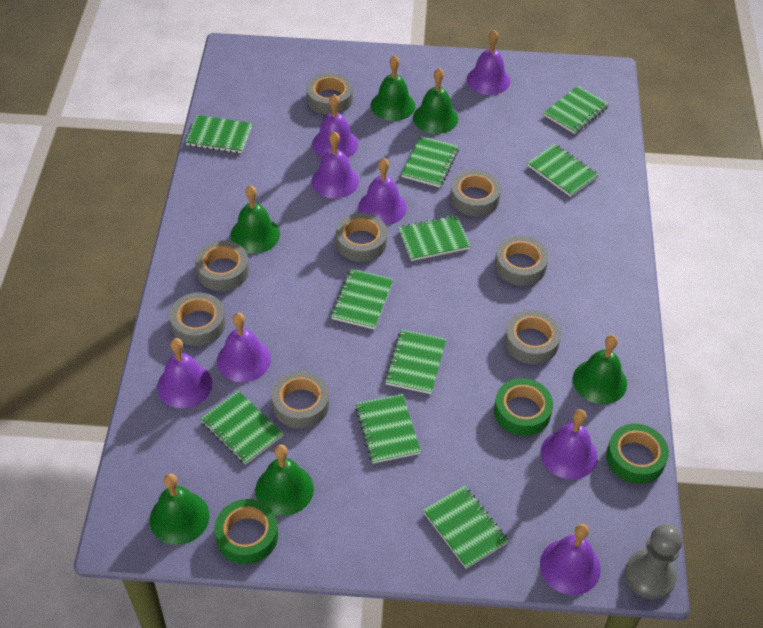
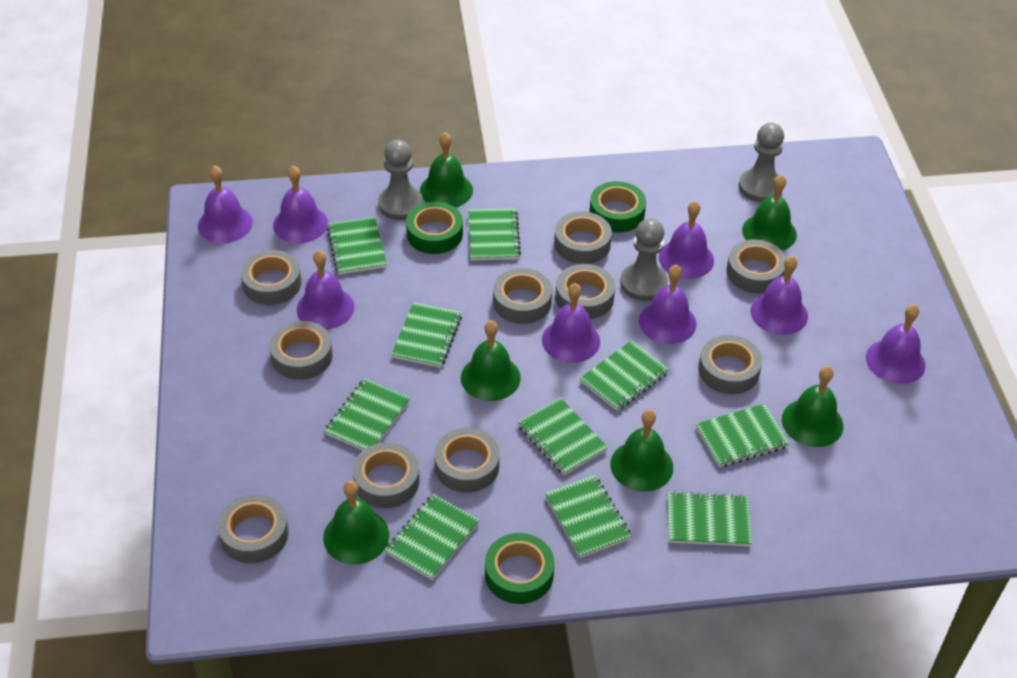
grey pawn: [625,524,683,599] = 1 -> [378,139,423,220] [620,218,668,301] [739,123,784,202] = 3
grey tape: [169,292,226,346] [195,240,249,291] [271,371,329,429] [307,73,353,115] [336,213,387,262] [450,170,501,217] [495,236,548,286] [504,310,561,364] = 8 -> [218,494,289,563] [241,250,301,305] [269,321,333,380] [353,442,420,508] [434,428,500,492] [493,268,552,324] [554,211,612,264] [556,264,615,319] [698,335,762,394] [726,239,786,293] = 10

